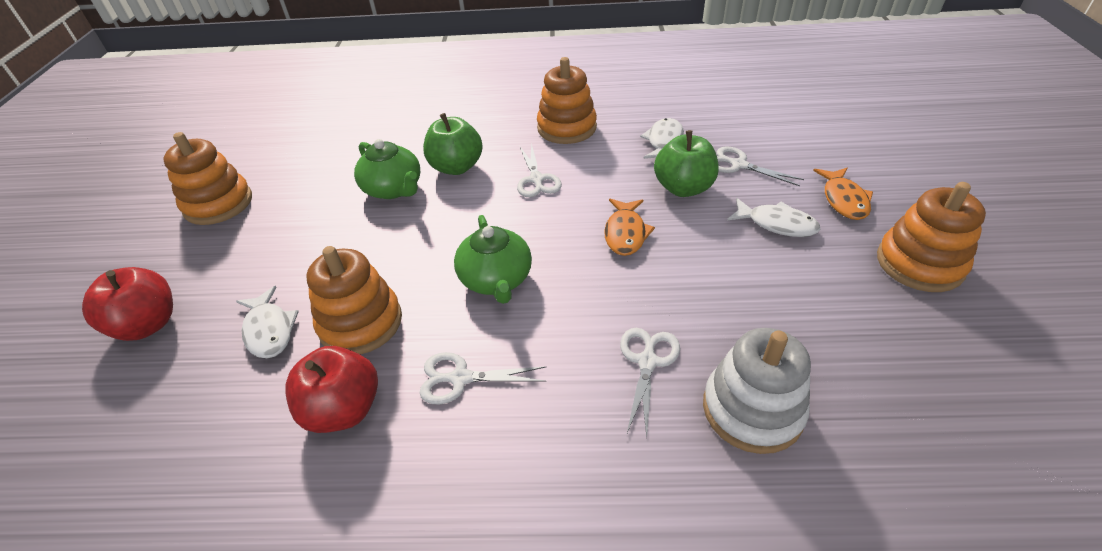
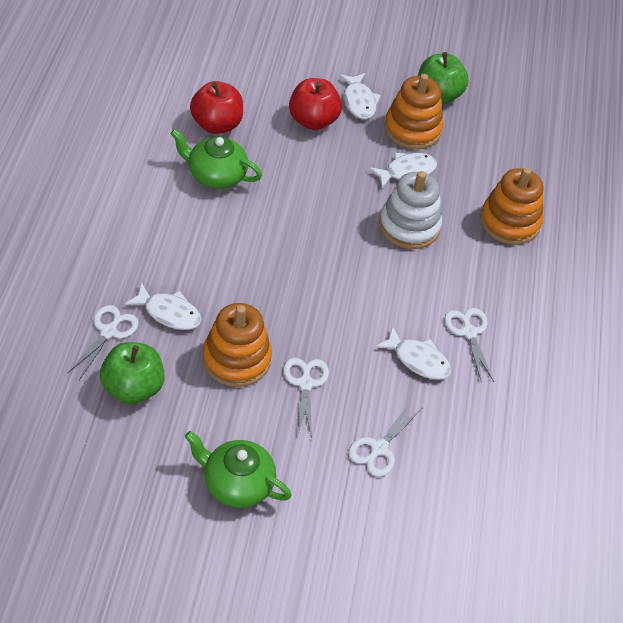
orange fish: [604,199,655,256] [813,168,873,220] = 2 -> none = 0
orange stacking toy: [163,132,252,225] [307,246,402,354] [537,57,597,144] [877,182,986,292] = 4 -> [203,303,272,387] [384,74,443,149] [480,168,543,245] = 3
white fish: [236,286,299,358] [640,118,684,159] [727,198,820,237] = 3 -> [124,282,201,330] [339,73,381,119] [369,153,437,188] [375,326,451,380] = 4

